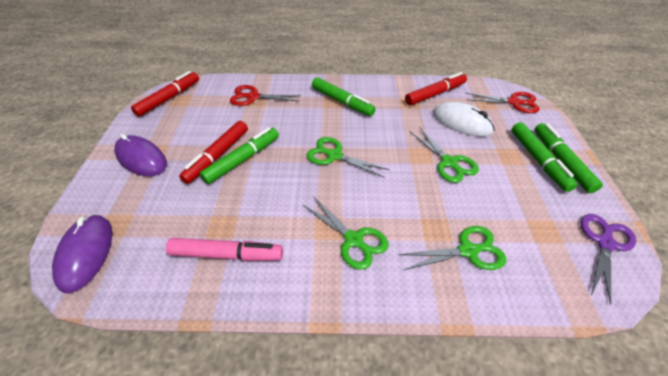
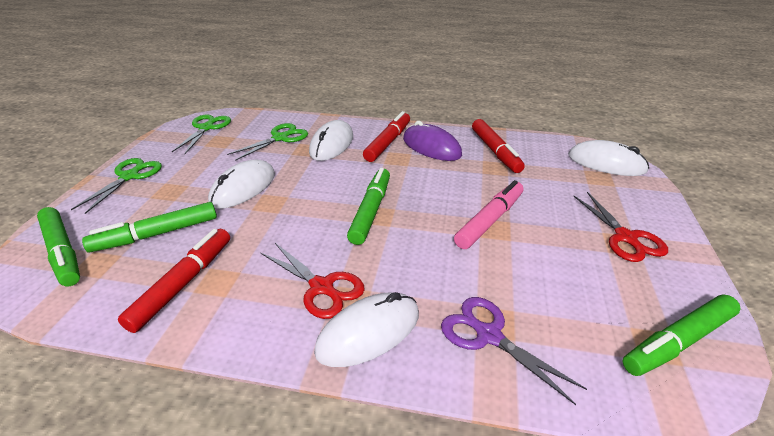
green scissors: [303,196,389,270] [307,137,389,178] [399,226,506,270] [410,127,479,183] = 4 -> [71,158,162,214] [172,114,231,154] [227,123,308,161] = 3
purple mouse: [52,214,112,294] [114,134,167,176] = 2 -> [403,121,462,161] = 1
white mouse: [433,102,495,136] = 1 -> [208,159,275,209] [309,120,353,161] [314,292,419,367] [568,140,649,176] = 4

